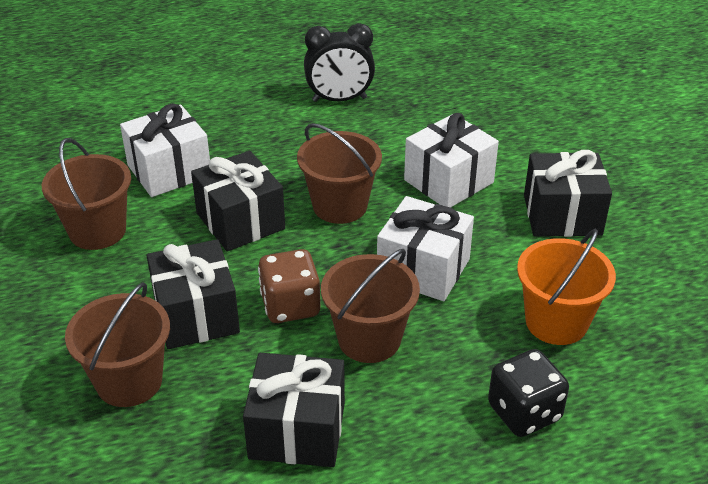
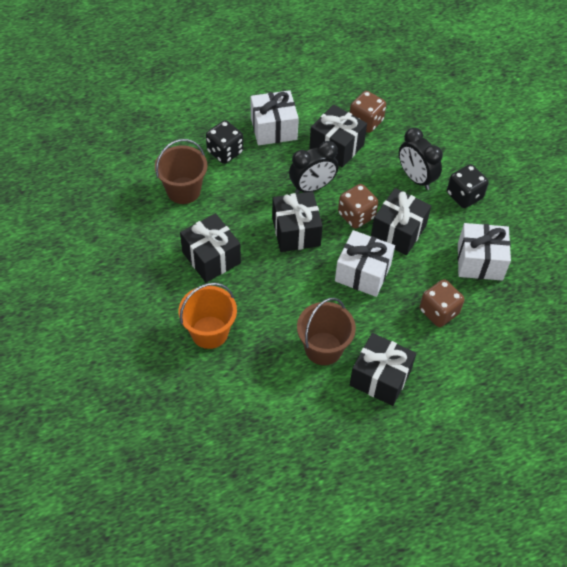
black clock: [304,23,375,102] = 1 -> [289,141,338,194] [399,128,443,190] = 2
black dice: [488,349,569,437] = 1 -> [206,120,243,164] [447,164,489,208] = 2
black gift: [147,239,240,349] [191,151,285,252] [243,353,345,467] [524,150,612,237] = 4 -> [180,213,241,282] [272,191,323,252] [309,104,367,168] [350,333,416,406] [371,188,431,255] = 5
brown bucket: [42,138,131,250] [65,282,170,407] [297,123,382,224] [321,249,420,363] = 4 -> [155,139,207,204] [297,298,356,365] = 2
brown dice: [258,249,320,323] = 1 -> [338,184,378,229] [350,91,386,133] [420,279,465,327] = 3

